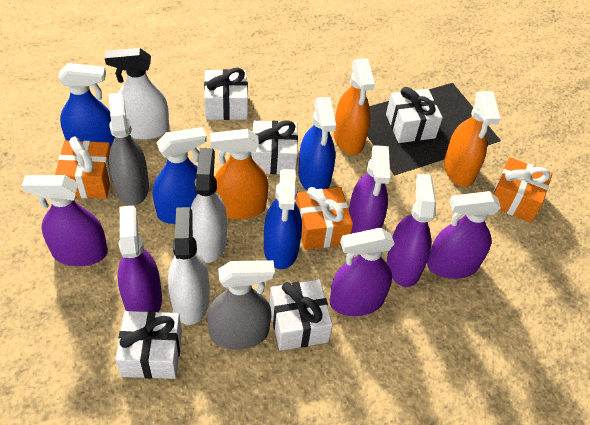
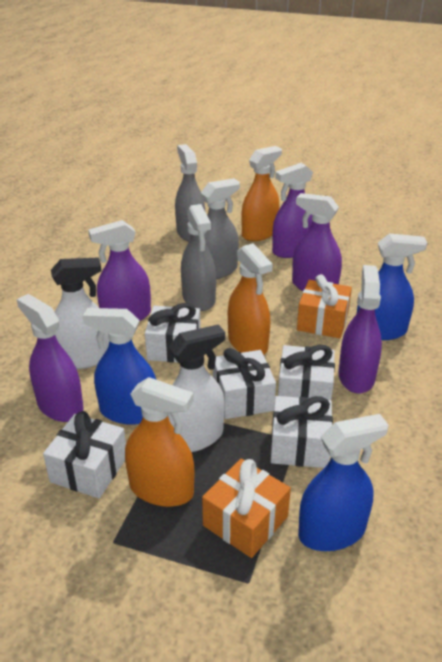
blue spray bottle: [58,63,115,147] [153,127,207,224] [264,169,302,269] [298,97,336,190] = 4 -> [83,308,156,425] [298,414,389,551] [357,233,427,340] = 3
grey spray bottle: [109,93,149,206] [207,260,275,350] = 2 -> [175,144,205,242] [181,204,216,311] [201,178,240,279] = 3
orange gift: [55,137,112,198] [296,187,353,250] [493,157,552,223] = 3 -> [202,459,291,558] [297,274,352,338] = 2
purple spray bottle: [22,175,108,266] [117,206,162,312] [330,228,395,316] [349,145,390,234] [387,174,436,287] [427,191,501,279] = 6 -> [17,294,83,422] [88,220,151,321] [272,163,313,258] [292,193,342,291] [338,265,382,393] = 5
white spray bottle: [105,48,169,140] [168,207,209,325] [191,148,227,263] = 3 -> [51,257,109,369] [168,324,225,452] = 2

